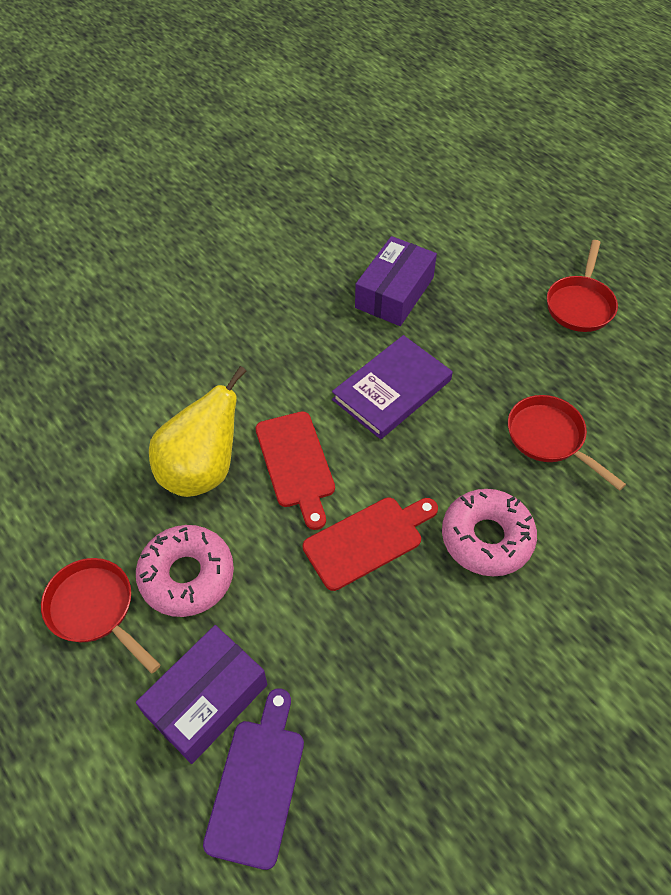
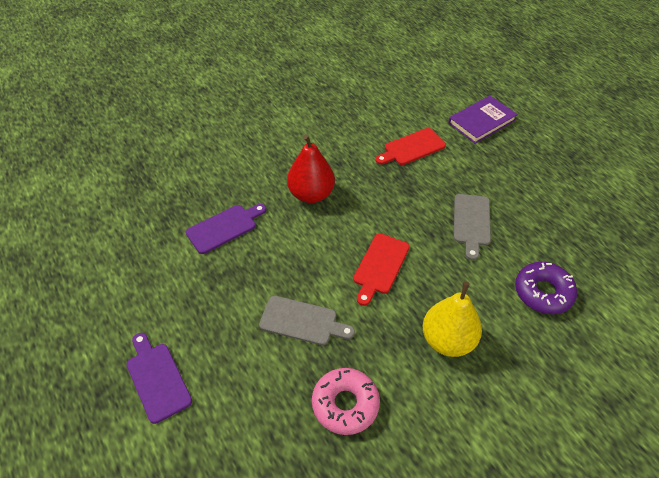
grey cutting board: none = 0 -> [259,296,355,345] [454,194,491,260] = 2
pink donut: [136,525,234,617] [442,489,537,577] = 2 -> [312,368,380,435] = 1
purple box: [136,625,267,764] [355,236,437,326] = 2 -> none = 0
purple cutting board: [203,688,304,870] = 1 -> [126,333,192,424] [186,204,266,254] = 2
purple donut: none = 0 -> [515,262,577,314] = 1
red pan: [41,558,160,674] [508,395,626,491] [547,240,618,332] = 3 -> none = 0
red pear: none = 0 -> [287,135,335,203] = 1

